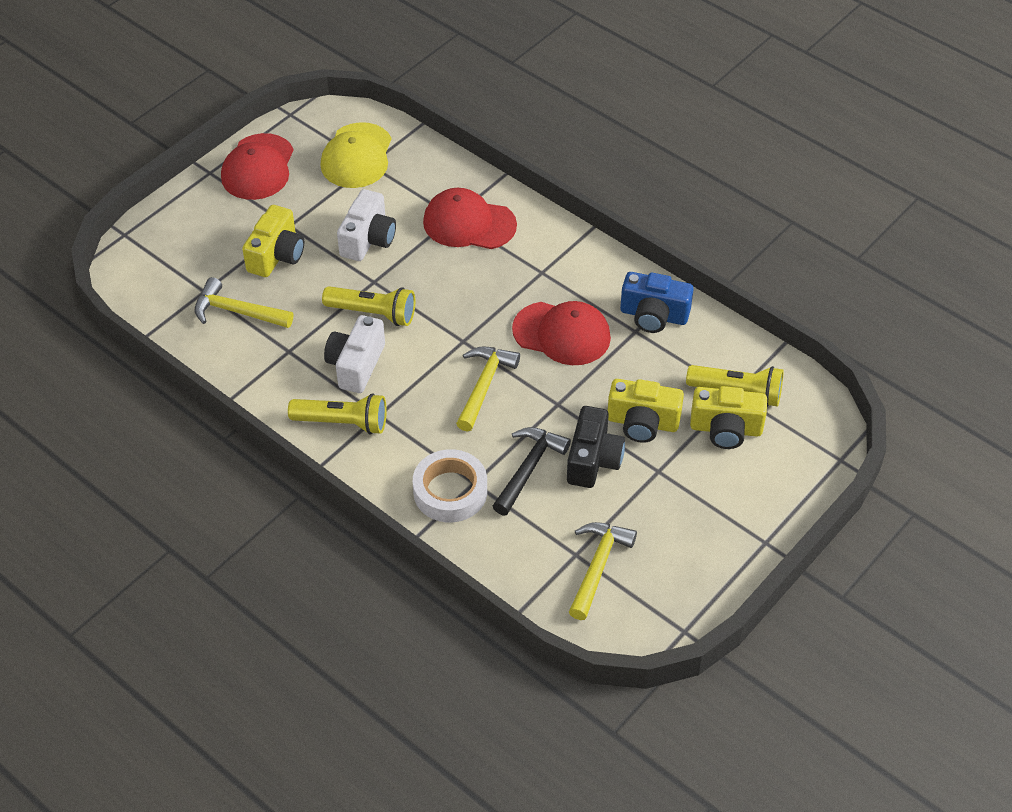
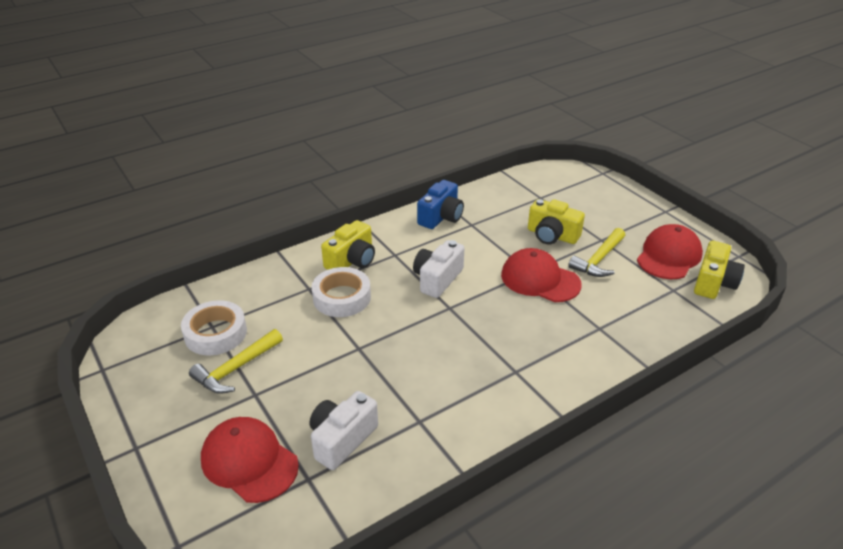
black camera: [567,406,625,488] = 1 -> none = 0
black hammer: [493,427,571,515] = 1 -> none = 0
white tape: [413,449,487,522] = 1 -> [181,300,247,356] [311,267,371,317] = 2
yellow cap: [321,122,391,188] = 1 -> none = 0
yellow flashlight: [288,393,387,435] [322,286,415,326] [686,365,783,407] = 3 -> none = 0
yellow hammer: [195,277,293,328] [456,346,520,431] [569,522,637,620] = 3 -> [189,329,283,394] [568,228,625,277] = 2

